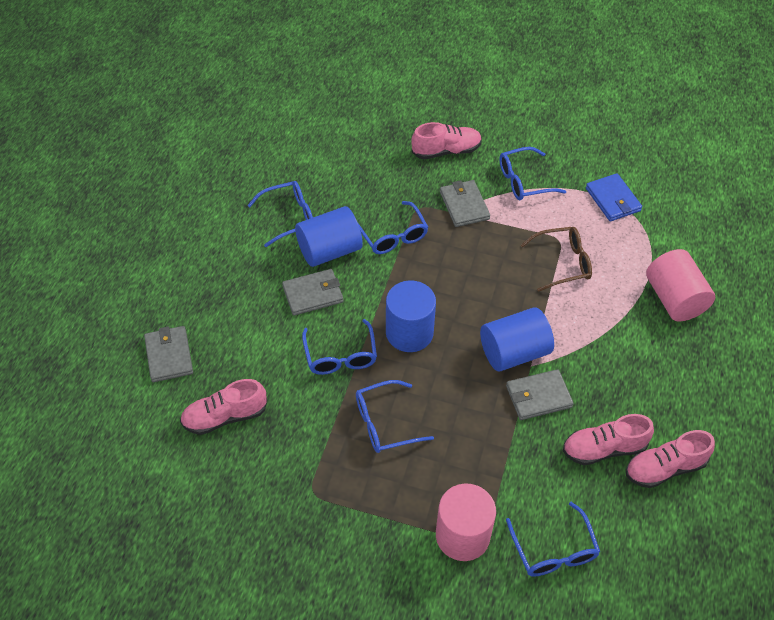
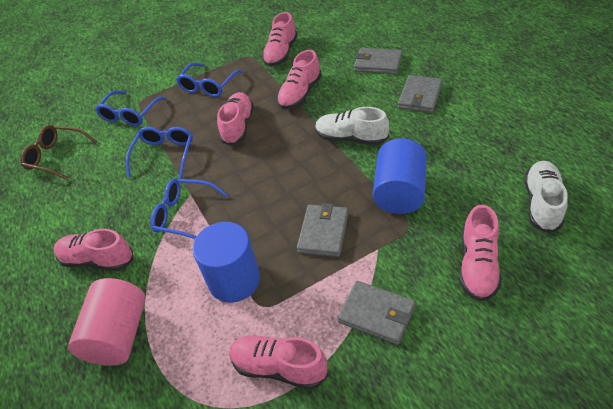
blue cylinder: [295,206,363,267] [386,280,436,352] [480,307,554,372] = 3 -> [193,222,260,303] [373,138,427,214] = 2
blue glasses: [248,181,313,247] [302,319,377,375] [356,380,434,453] [358,201,428,254] [499,147,566,200] [506,502,600,577] = 6 -> [95,91,166,126] [126,127,193,178] [150,179,229,239] [176,63,243,97] = 4
blue wallet: [586,173,642,221] = 1 -> none = 0
pink cylinder: [436,484,496,561] [646,249,715,321] = 2 -> [68,278,146,366] = 1
pink shoe: [180,379,267,435] [411,122,482,159] [563,414,654,465] [626,430,715,488] = 4 -> [53,229,133,271] [217,92,254,146] [229,335,329,390] [262,12,297,67] [277,50,322,109] [460,205,501,301] = 6
white shoe: none = 0 -> [315,107,389,145] [524,161,568,233] = 2

